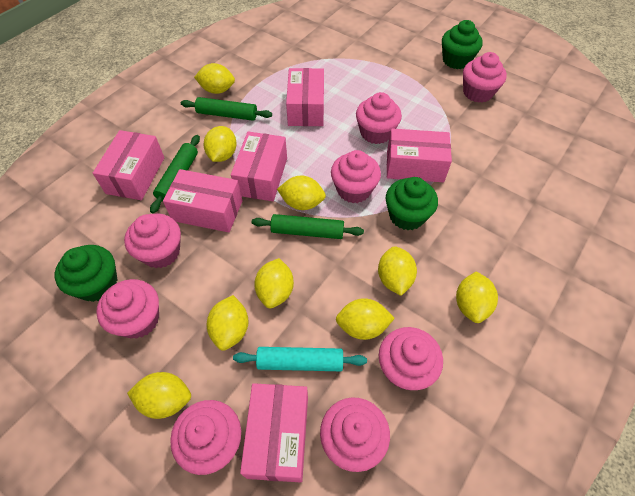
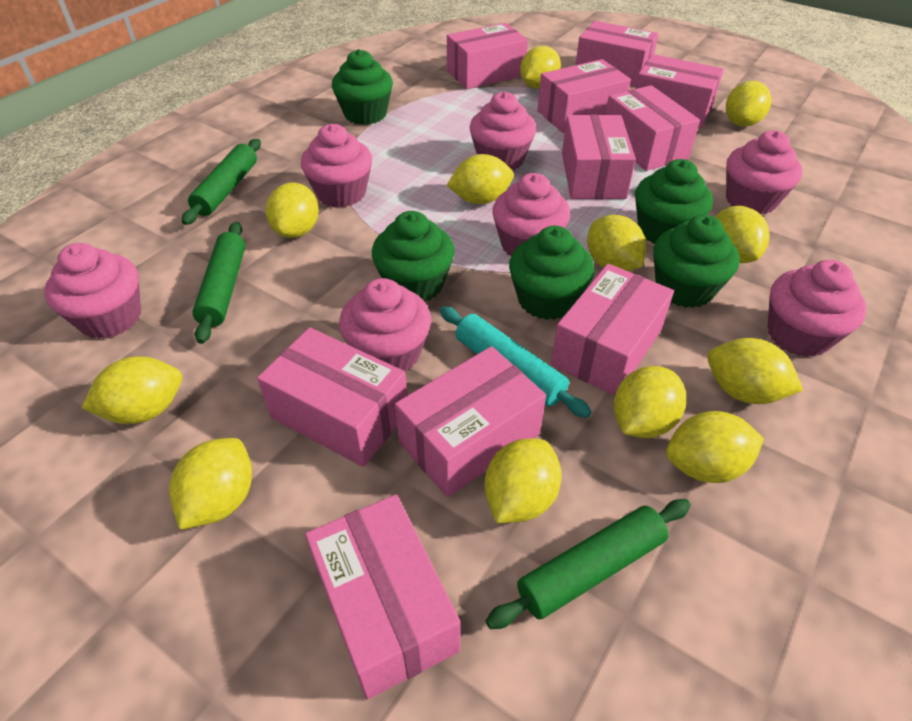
green cupcake: [55,245,118,302] [386,177,438,230] [442,20,483,69] = 3 -> [332,49,393,125] [372,211,455,302] [509,226,594,320] [635,159,713,243] [653,215,740,308] = 5
pink box: [93,130,164,200] [163,169,242,232] [231,132,287,201] [240,383,308,483] [286,68,324,126] [387,129,452,182] = 6 -> [257,327,407,467] [305,494,461,699] [395,346,546,497] [447,23,528,89] [537,59,631,133] [551,264,674,396] [562,115,636,199] [575,21,659,87] [605,85,700,171] [635,54,724,127] = 10
pink cupcake: [96,279,159,339] [124,214,181,268] [170,400,241,475] [320,397,390,472] [331,150,381,203] [356,92,402,144] [379,327,443,390] [463,52,507,103] = 8 -> [44,243,141,339] [301,124,372,208] [339,278,431,373] [469,92,536,170] [493,173,570,256] [726,131,802,215] [768,260,867,357] = 7
yellow lemon: [127,372,191,419] [194,63,235,94] [204,126,237,162] [207,295,249,351] [254,258,294,308] [277,176,326,210] [336,298,395,340] [378,246,417,296] [456,272,498,323] = 9 -> [82,356,182,424] [169,438,252,530] [266,183,319,238] [447,154,514,204] [484,438,562,523] [520,46,561,89] [587,215,646,271] [613,366,686,438] [666,411,764,483] [707,338,803,404] [715,206,770,263] [726,81,771,127] = 12

